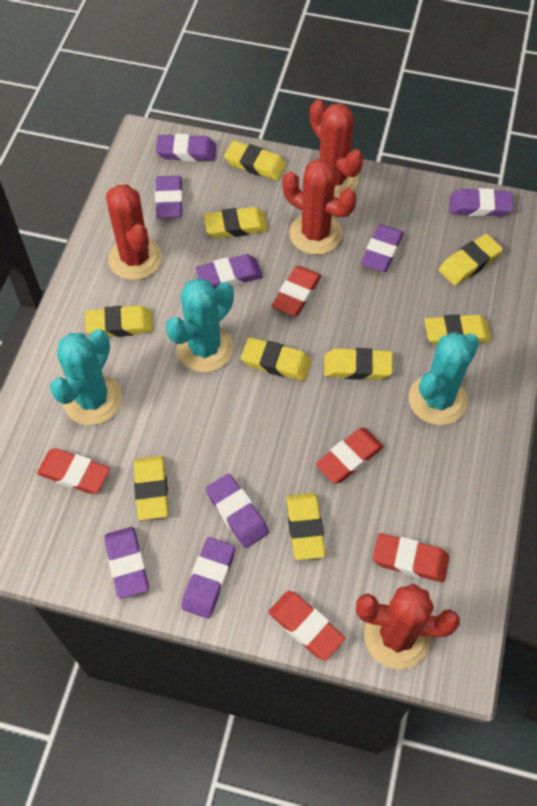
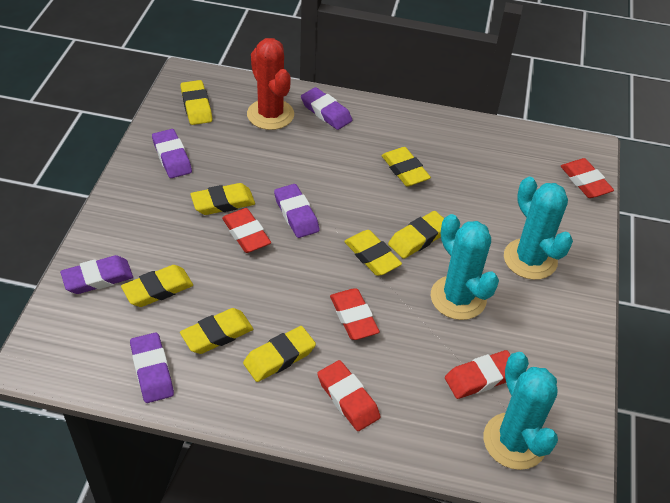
purple eraser: [104,527,149,599] [155,176,183,218] [156,134,216,162] [181,537,235,619] [196,254,263,289] [206,474,269,548] [361,224,404,272] [449,188,513,217] = 8 -> [60,255,133,294] [130,332,174,403] [152,129,192,178] [274,184,320,238] [301,87,352,130] = 5
red cactus: [106,184,162,280] [282,159,357,255] [310,100,364,199] [356,584,460,669] = 4 -> [247,38,294,130] = 1
yellow eraser: [85,305,153,337] [134,456,169,520] [204,207,268,238] [224,141,286,180] [241,337,311,381] [286,493,326,560] [324,348,393,380] [424,314,491,346] [439,234,503,286] = 9 -> [121,265,193,307] [180,308,253,354] [181,80,212,125] [190,183,255,215] [243,326,316,382] [344,230,402,276] [382,147,431,187] [388,211,444,259] = 8

